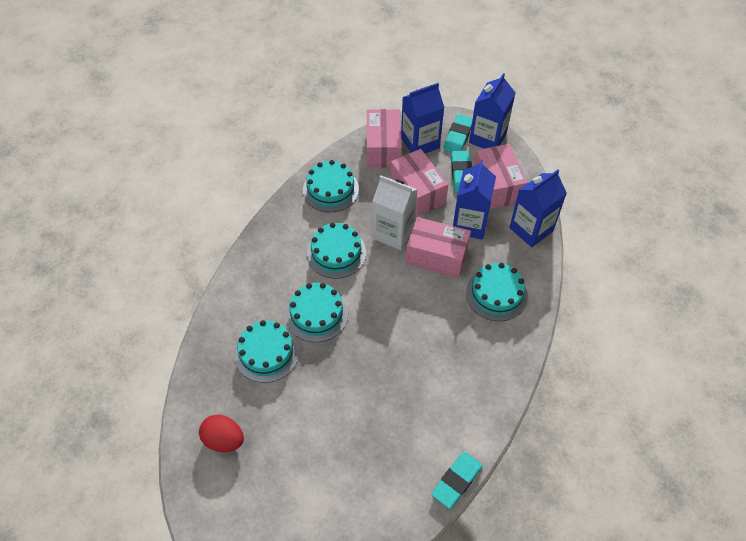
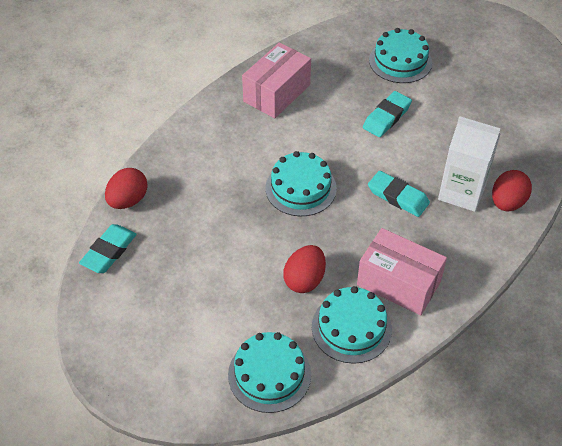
blue carton: [401,83,445,153] [453,160,496,239] [469,73,515,149] [509,170,567,247] = 4 -> none = 0
pink box: [367,109,402,168] [390,149,448,217] [406,217,471,278] [474,144,528,209] = 4 -> [242,42,311,118] [357,228,447,315] = 2
red egg: [199,414,244,452] = 1 -> [105,168,148,209] [283,245,326,293] [492,170,532,212] = 3
turquoise cake: [234,320,299,383] [286,283,348,342] [303,160,359,212] [307,222,366,279] [466,263,528,321] = 5 -> [228,332,311,413] [265,151,337,216] [312,286,392,364] [369,28,432,83] = 4

